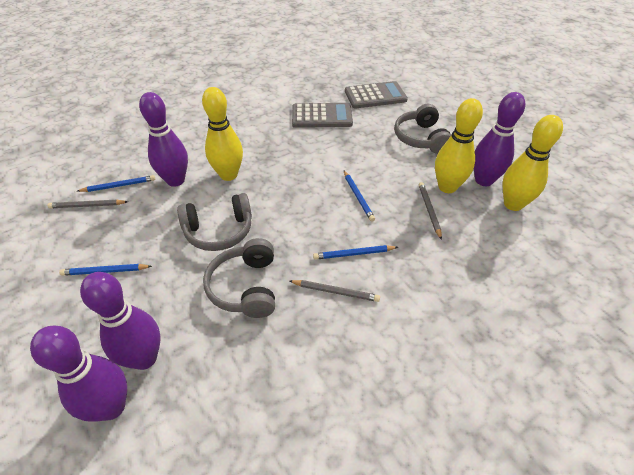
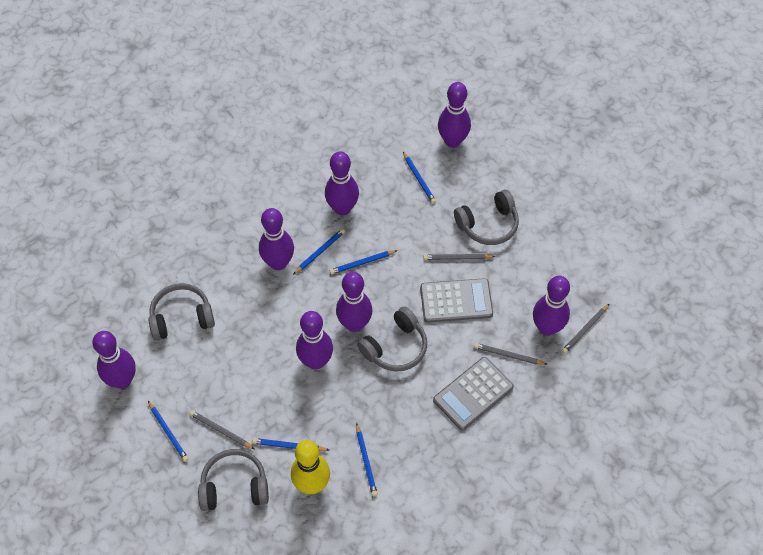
blue pencil: [59,264,152,276] [78,175,155,192] [313,245,398,260] [344,171,375,222] = 4 -> [148,401,189,462] [252,438,329,452] [293,229,345,275] [330,250,398,274] [356,423,378,496] [403,152,436,204] = 6
grey headphones: [177,193,252,251] [203,238,275,318] [394,104,451,154] = 3 -> [148,283,215,341] [198,449,269,511] [357,307,427,372] [454,190,519,245] = 4
grey pencil: [47,200,128,208] [290,280,380,302] [419,182,442,240] = 3 -> [189,410,254,449] [423,254,495,260] [474,343,548,365] [562,304,609,353] = 4
purple bowling pin: [30,326,127,422] [80,272,161,370] [139,92,188,187] [474,92,525,186] = 4 -> [92,331,136,389] [259,208,294,270] [296,311,333,370] [325,151,359,215] [336,272,372,332] [438,82,471,148] [533,276,570,336] = 7
yellow bowling pin: [202,87,243,181] [435,98,483,193] [503,115,563,211] = 3 -> [291,440,330,494] = 1

